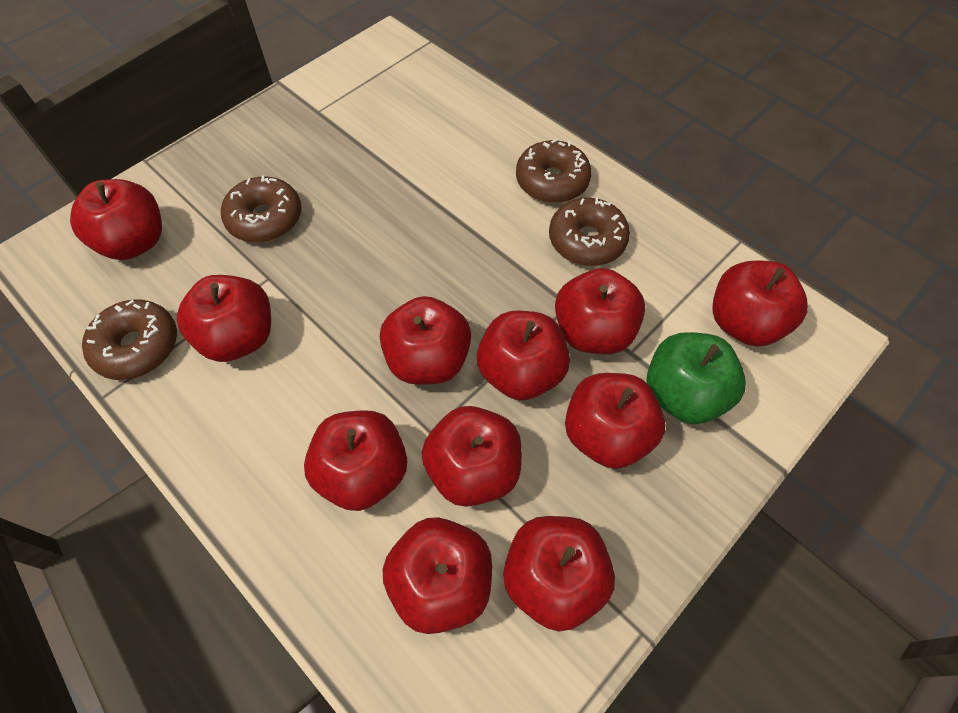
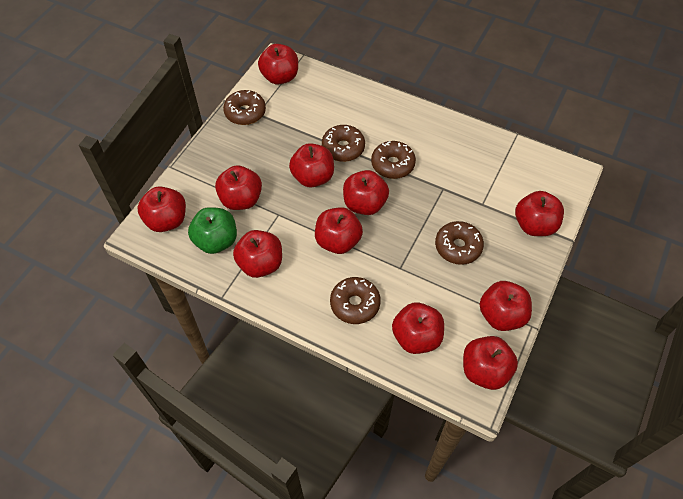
brown donut: [82,300,177,380] [221,175,302,243] [516,139,591,203] [549,197,630,266] = 4 -> [223,90,266,125] [322,125,365,162] [330,277,381,324] [371,141,416,179] [435,221,484,265] = 5

